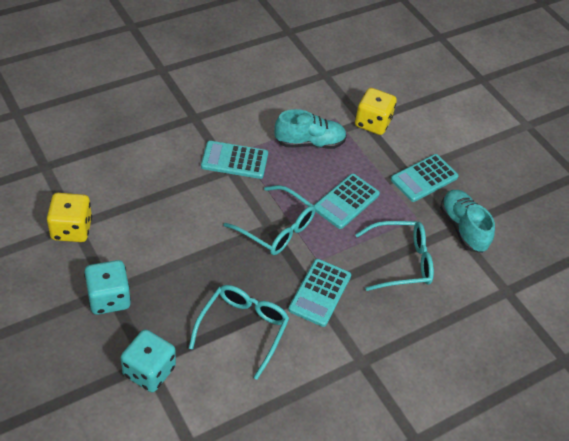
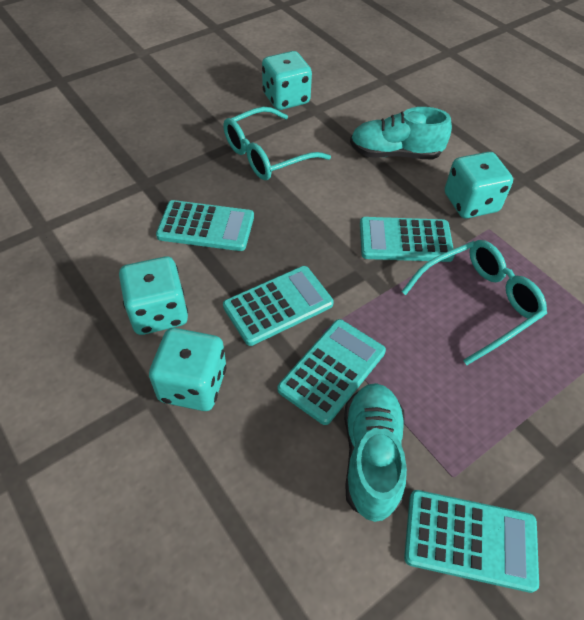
turquoise calculator: [201,141,268,179] [288,259,351,327] [314,174,380,229] [391,154,459,202] = 4 -> [156,200,254,251] [223,266,334,346] [278,319,386,425] [360,217,455,262] [404,490,539,593] = 5
turquoise dice: [84,260,131,315] [121,329,176,392] = 2 -> [119,256,188,335] [149,328,226,411] [262,51,312,110] [445,152,513,218] = 4
turquoise glasses: [189,285,289,380] [224,185,316,255] [355,221,434,291] = 3 -> [223,107,331,180] [401,240,547,365] = 2
yellow dice: [47,193,92,242] [355,88,397,135] = 2 -> none = 0

